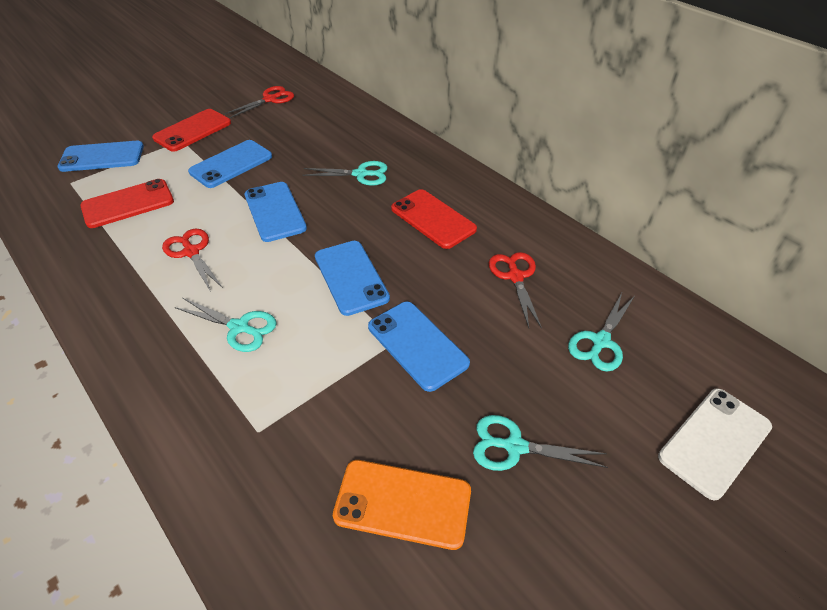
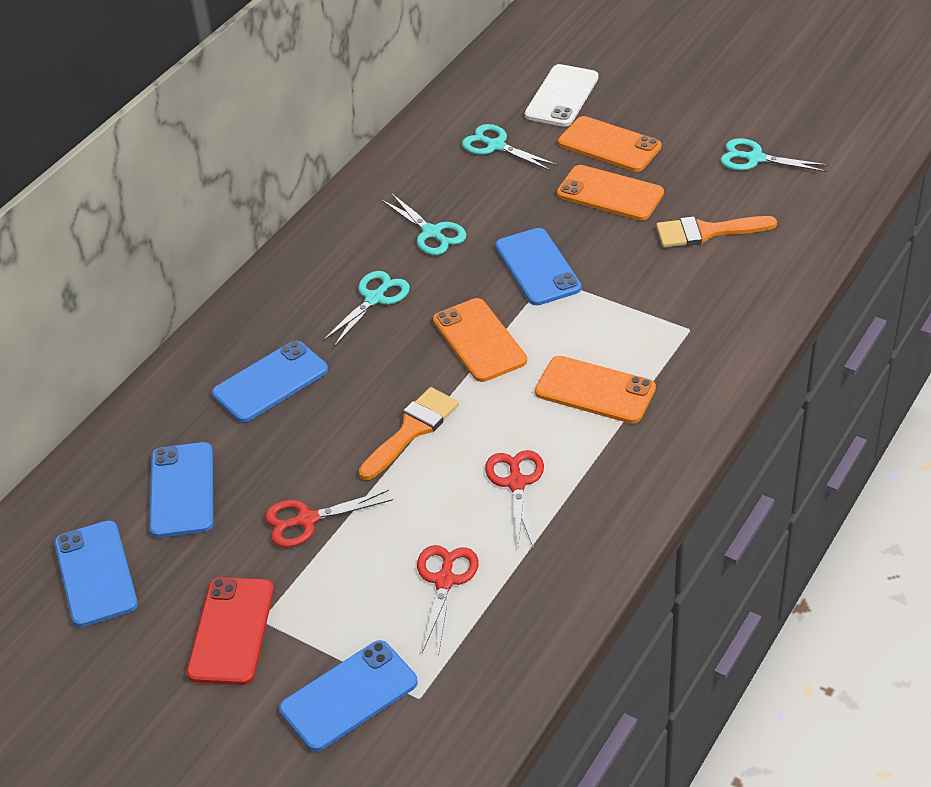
orange brush: none = 0 -> [359,387,459,480] [656,216,777,247] = 2
orange phone: [333,460,471,550] = 1 -> [433,298,527,382] [535,356,656,424] [557,165,664,221] [558,116,661,172] = 4
red phone: [80,179,174,228] [152,109,231,152] [391,189,477,249] = 3 -> [187,577,274,685] = 1

